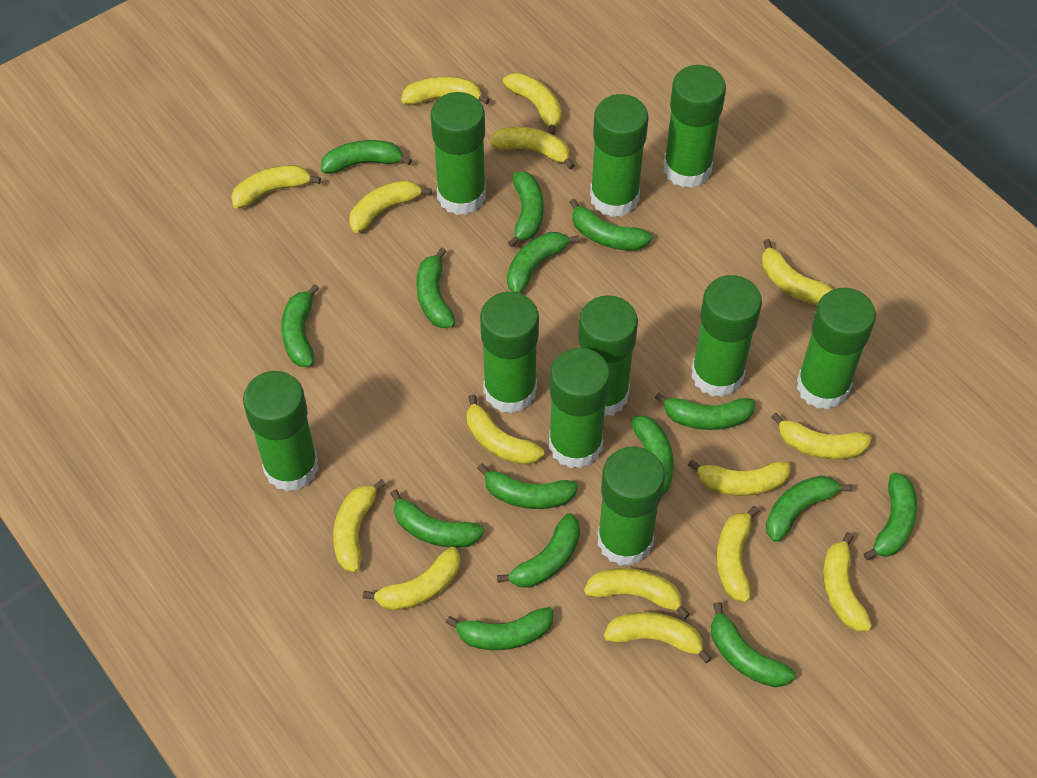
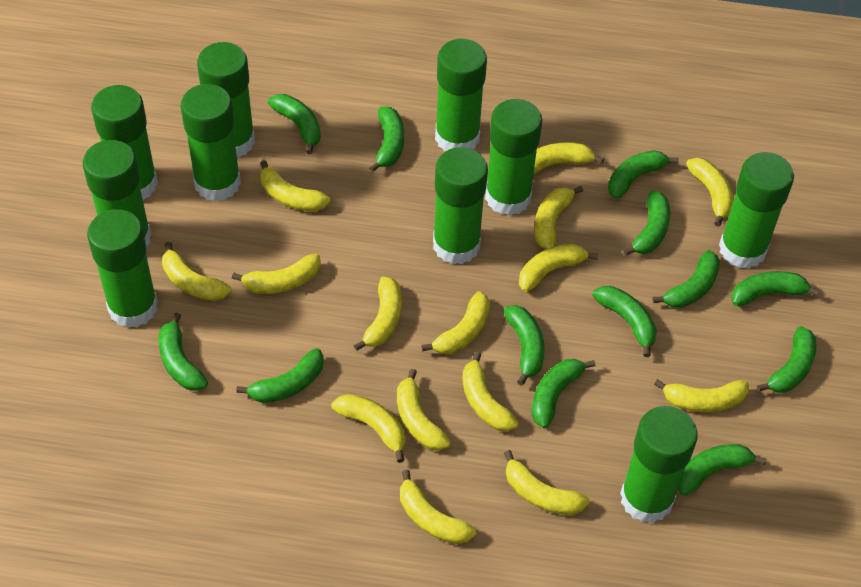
green banana: [281,284,319,367] [321,140,412,174] [390,489,484,548] [416,248,455,328] [446,607,553,650] [477,463,578,509] [497,513,580,588] [507,232,579,293] [508,172,544,247] [570,199,652,250] [631,416,674,496] [655,393,755,430] [711,602,796,687] [766,476,852,542] [864,472,917,560] = 15 -> [158,313,208,391] [236,348,324,403] [268,94,321,154] [369,106,404,172] [504,305,545,386] [532,359,595,428] [593,286,657,357] [608,150,679,199] [623,191,670,256] [653,250,720,308] [678,444,766,496] [731,271,820,306] [757,326,816,393] = 13

